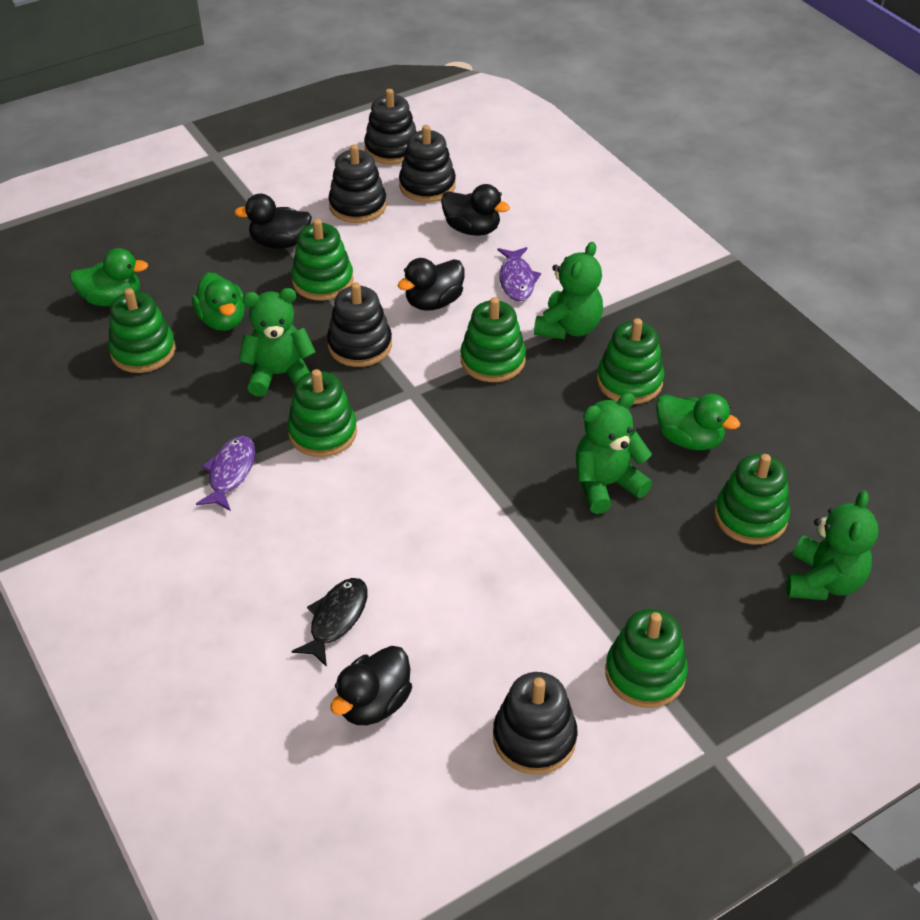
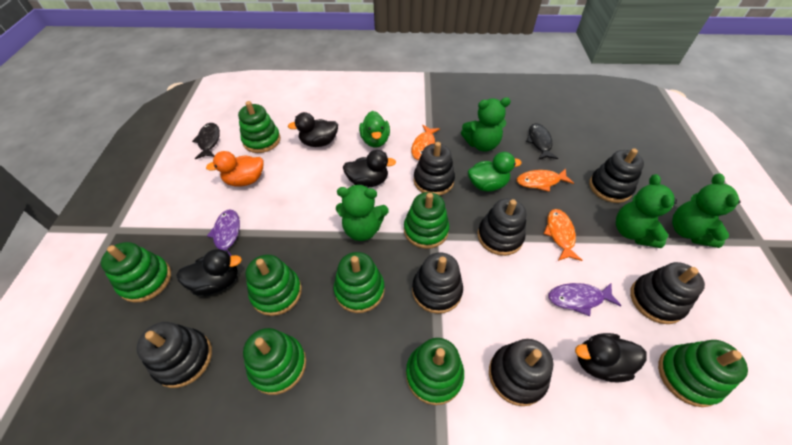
black fish: [291,578,367,667] = 1 -> [192,123,220,159] [526,123,558,159] = 2
black stacking toy: [327,282,392,367] [328,144,387,223] [364,89,417,165] [399,125,456,202] [493,672,577,774] = 5 -> [136,322,212,388] [412,252,463,314] [414,142,455,196] [478,199,526,256] [489,339,554,406] [589,148,644,203] [630,262,705,324] = 7
green duck: [70,248,148,306] [192,272,246,331] [656,394,740,450] = 3 -> [359,111,390,148] [468,152,522,192] = 2
green stacking toy: [108,288,176,373] [287,369,357,457] [291,219,354,301] [460,297,526,382] [597,318,664,404] [605,609,688,708] [714,454,790,545] = 7 -> [101,242,171,303] [238,101,281,153] [243,328,306,395] [246,254,302,316] [334,252,385,313] [404,192,449,249] [406,338,464,405] [658,340,748,407] = 8
orange duck: none = 0 -> [206,151,264,187] = 1
orange fish: none = 0 -> [411,125,440,160] [517,169,574,192] [544,209,582,261] = 3

